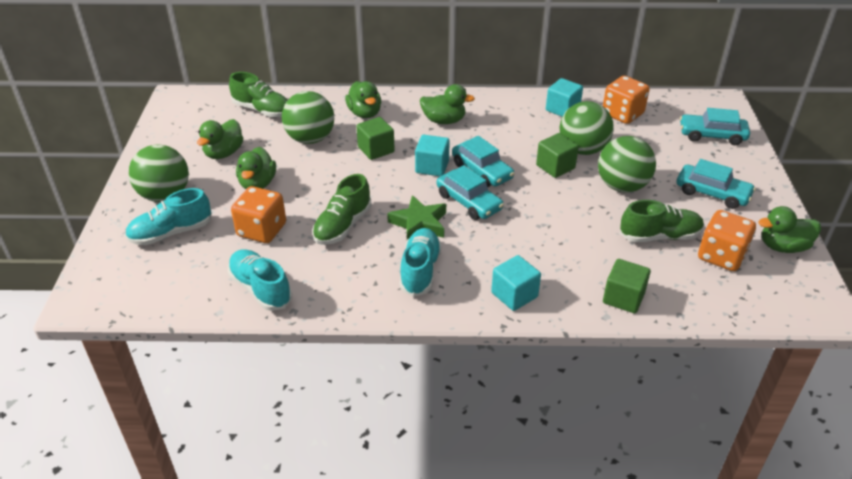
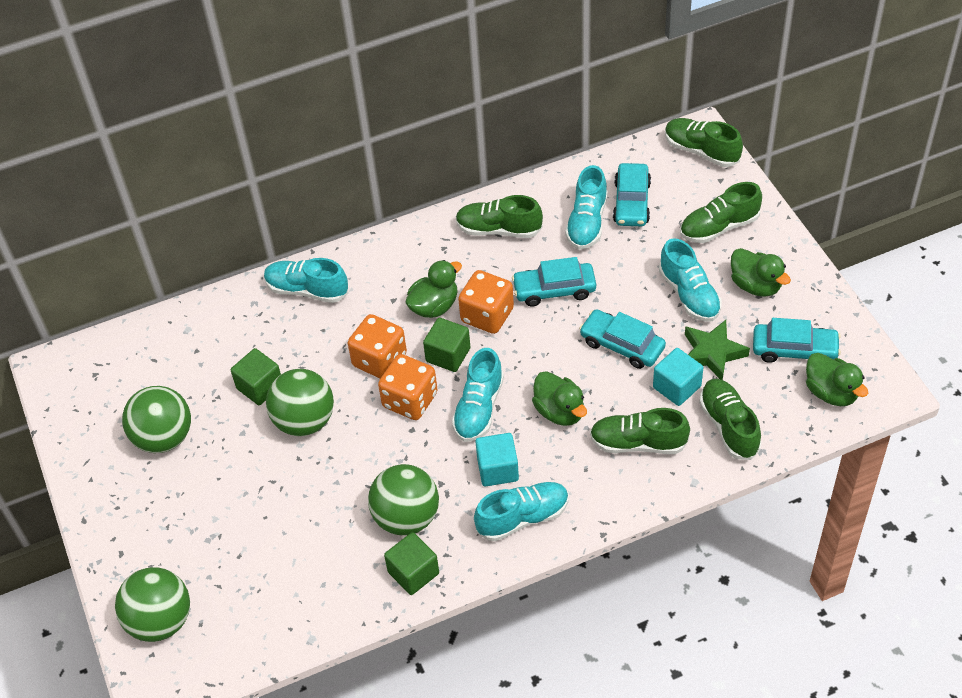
green duck: [197,119,243,159] [236,147,276,189] [345,81,381,118] [420,84,475,124] [758,206,821,253] = 5 -> [405,260,462,318] [532,371,587,426] [731,248,791,297] [806,353,868,406] = 4
green shoe: [229,72,287,117] [312,174,372,245] [620,200,704,242] = 3 -> [456,195,543,238] [590,408,690,454] [665,118,743,167] [680,182,762,243] [699,379,761,460] = 5
turquoise cube: [415,135,450,176] [491,255,541,311] [546,78,583,117] = 3 -> [475,433,519,487] [653,348,703,406] = 2
turquoise shoe: [125,188,212,245] [228,249,292,311] [400,228,442,297] = 3 -> [264,258,348,303] [452,348,504,442] [474,482,569,541] [565,165,608,249] [659,238,721,322] = 5

